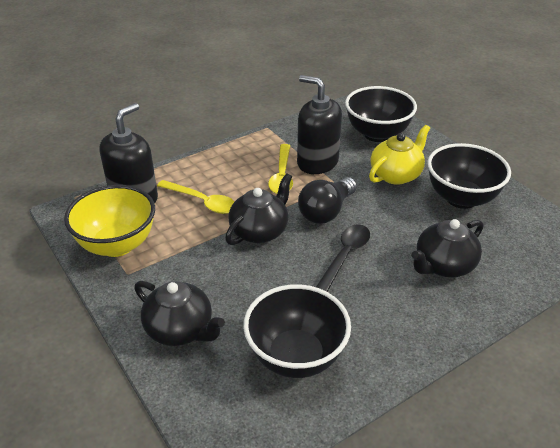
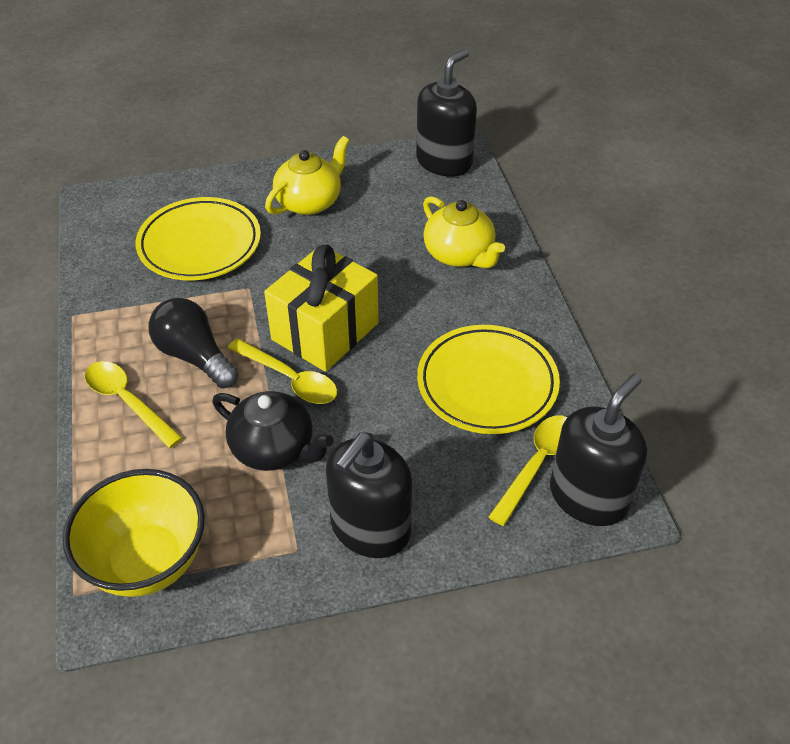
black bowl: [243,284,351,378] [345,86,417,142] [427,143,511,209] = 3 -> none = 0
black soap dispenser: [99,103,158,204] [297,75,342,174] = 2 -> [326,432,412,558] [416,49,477,177] [550,373,647,526] = 3
black spoon: [316,224,370,292] = 1 -> none = 0
black teapot: [134,281,225,346] [225,173,292,245] [411,219,483,277] = 3 -> [212,391,333,471] = 1
yellow gift: none = 0 -> [264,245,379,372] = 1
yellow plate: none = 0 -> [136,197,261,280] [417,325,560,434] = 2
yellow spoon: [157,180,235,214] [268,144,293,194] = 2 -> [85,361,183,448] [228,338,337,404] [489,415,567,526] = 3
yellow teapot: [369,125,430,185] = 1 -> [265,136,350,215] [423,196,505,268] = 2

